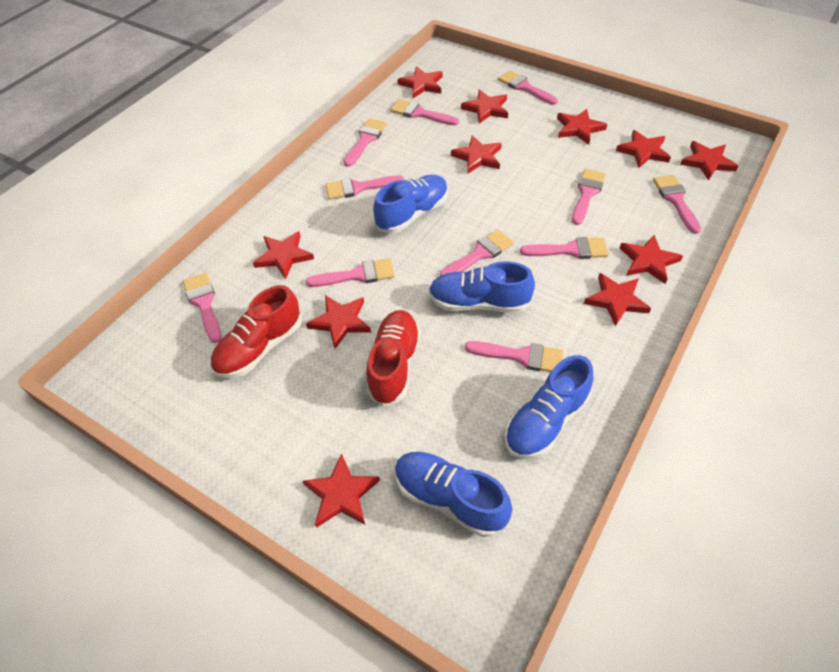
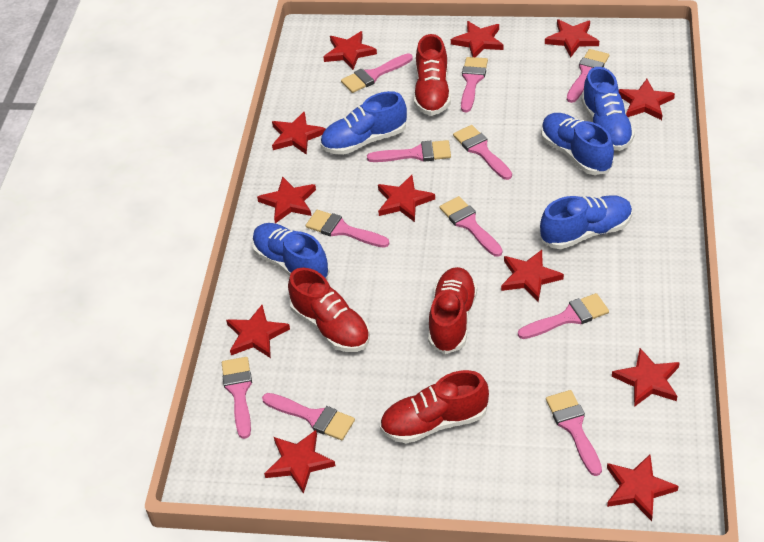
blue shoe: [373,175,448,233] [395,452,512,537] [429,261,535,313] [505,355,593,459] = 4 -> [252,223,330,279] [320,91,407,155] [540,195,633,249] [541,113,614,175] [581,67,635,151] = 5
red shoe: [210,285,302,378] [366,310,421,407] = 2 -> [288,268,370,352] [380,370,489,444] [414,34,451,116] [428,267,477,354] = 4
red star: [253,231,314,279] [303,453,380,528] [306,295,371,349] [397,66,443,98] [451,135,502,174] [461,90,508,123] [557,109,607,145] [584,273,651,326] [616,130,671,168] [620,235,683,284] [680,141,738,181] = 11 -> [226,305,290,358] [257,176,316,223] [264,430,335,494] [272,111,326,155] [323,31,377,70] [378,175,435,222] [451,21,503,57] [501,250,564,302] [545,19,599,57] [607,454,679,521] [612,348,680,407] [619,79,675,120] = 12

